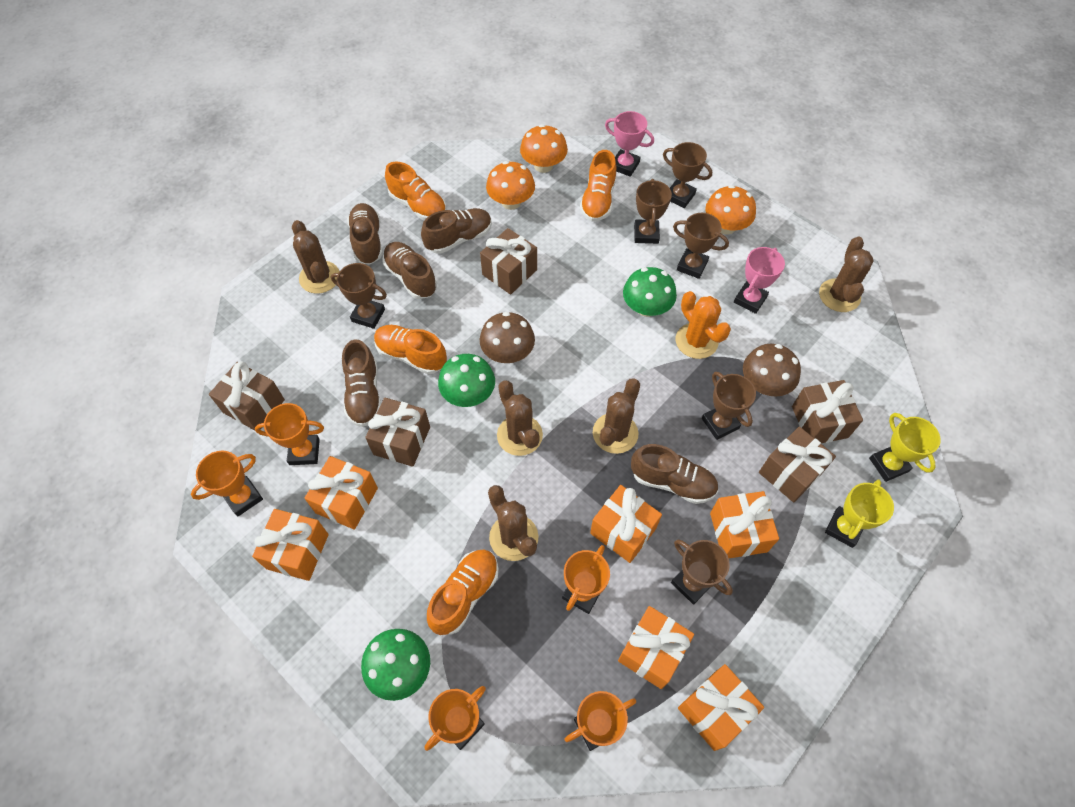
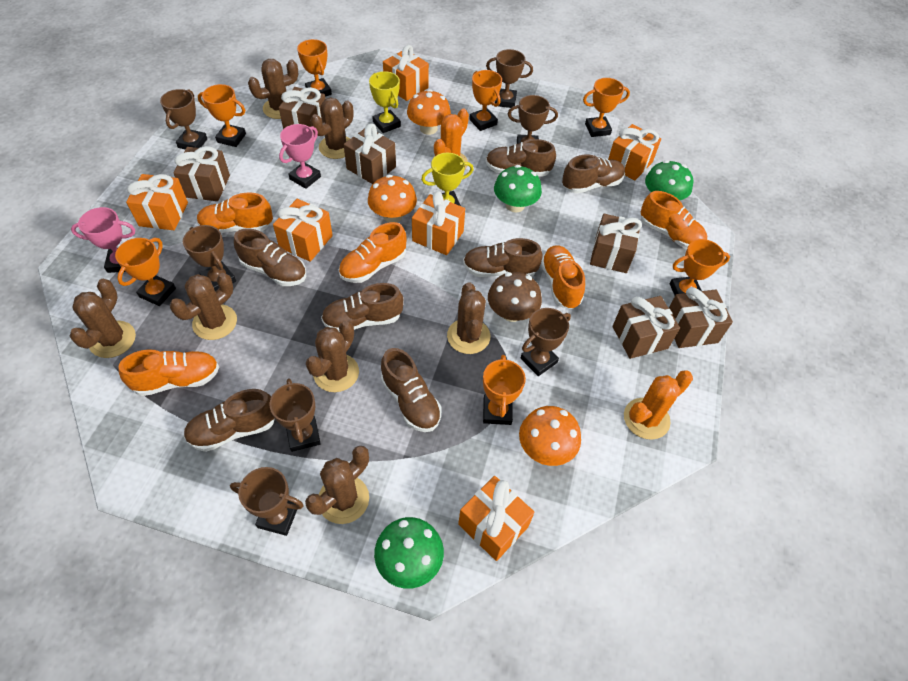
brown cactus: [292,220,340,294] [488,485,538,561] [497,380,543,456] [593,378,640,454] [819,237,874,312] = 5 -> [70,279,136,358] [170,273,237,340] [248,59,298,119] [305,446,369,524] [306,321,359,392] [310,97,354,159] [447,282,490,354] = 7
brown gift: [209,361,285,431] [365,398,430,467] [480,228,537,294] [759,427,836,503] [792,380,863,443] = 5 -> [173,146,230,201] [279,87,325,133] [344,124,396,184] [590,214,642,273] [612,296,680,359] [669,287,733,348] = 6
brown mushroom: [480,312,535,363] [743,344,801,397] = 2 -> [488,272,542,322] = 1
brown shoe: [342,339,381,427] [347,203,383,265] [382,242,437,299] [421,208,492,254] [631,444,718,504] = 5 -> [184,389,275,452] [234,228,306,286] [321,283,403,332] [381,348,442,432] [463,238,543,277] [486,139,556,177] [562,155,625,193] = 7
brown trophy: [331,263,387,329] [634,179,672,244] [663,142,712,208] [671,539,733,605] [673,213,729,279] [702,372,756,440] = 6 -> [160,89,207,149] [183,225,236,292] [230,467,304,536] [270,378,321,452] [486,49,533,108] [508,95,558,144] [521,308,571,376] = 7
orange cactus: [676,291,731,359] = 1 -> [433,109,469,169] [624,370,693,440] = 2
orange shoe: [374,325,447,374] [385,161,446,220] [427,549,499,635] [580,150,616,222] = 4 -> [118,350,219,396] [197,192,273,233] [339,222,406,283] [541,245,585,309] [641,191,707,249] = 5
orange trophy: [191,451,263,516] [255,403,324,465] [425,686,486,751] [562,545,610,614] [565,691,636,751] = 5 -> [115,238,176,306] [198,84,246,147] [297,39,332,97] [469,70,502,131] [483,355,526,425] [583,78,630,137] [670,239,730,295] = 7

